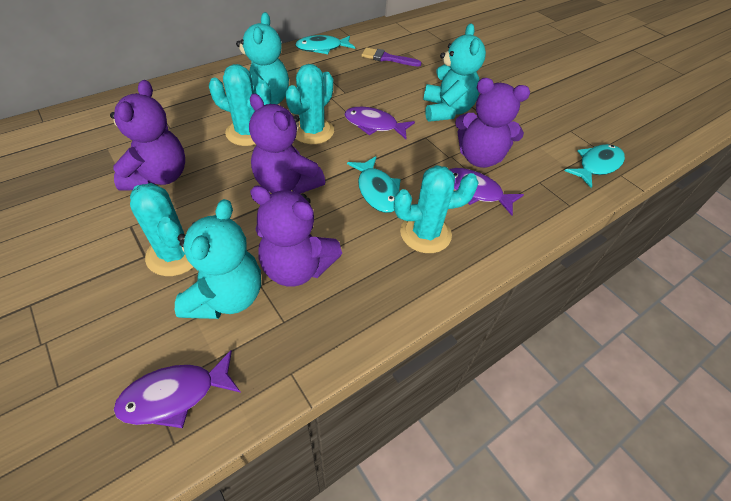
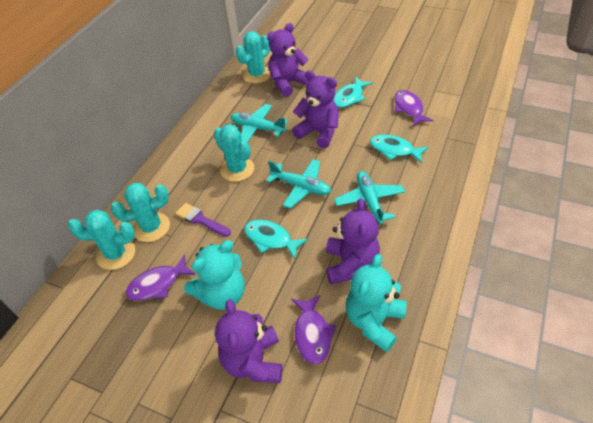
turquoise plane: none = 0 -> [231,104,288,143] [266,159,331,209] [334,171,405,224] = 3
turquoise teddy bear: [175,199,261,319] [236,12,289,104] [423,23,486,122] = 3 -> [184,240,245,310] [346,254,407,352] = 2

